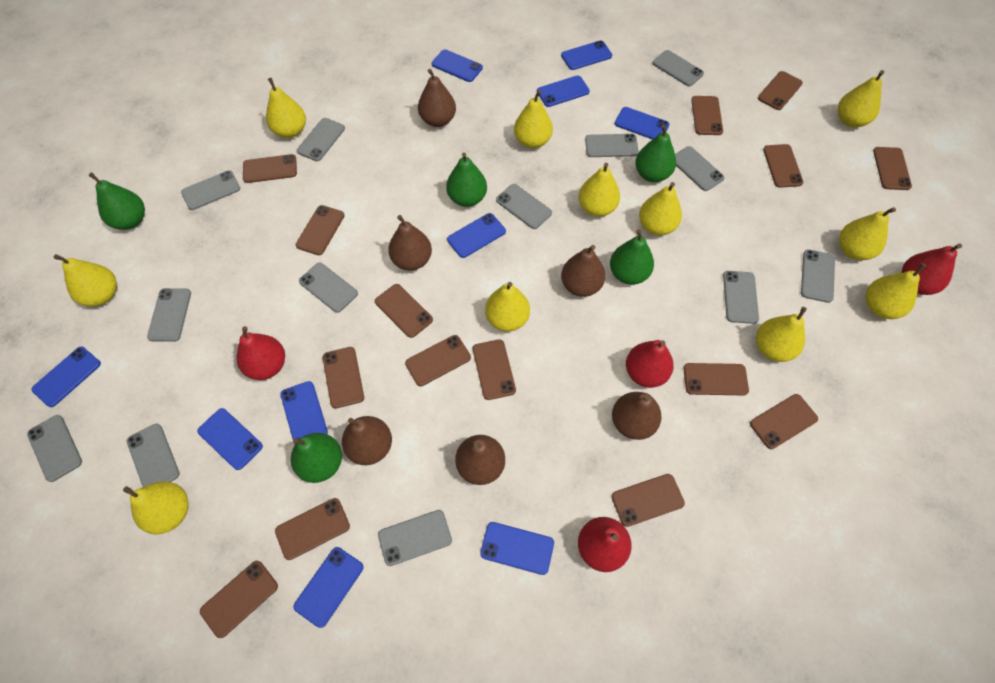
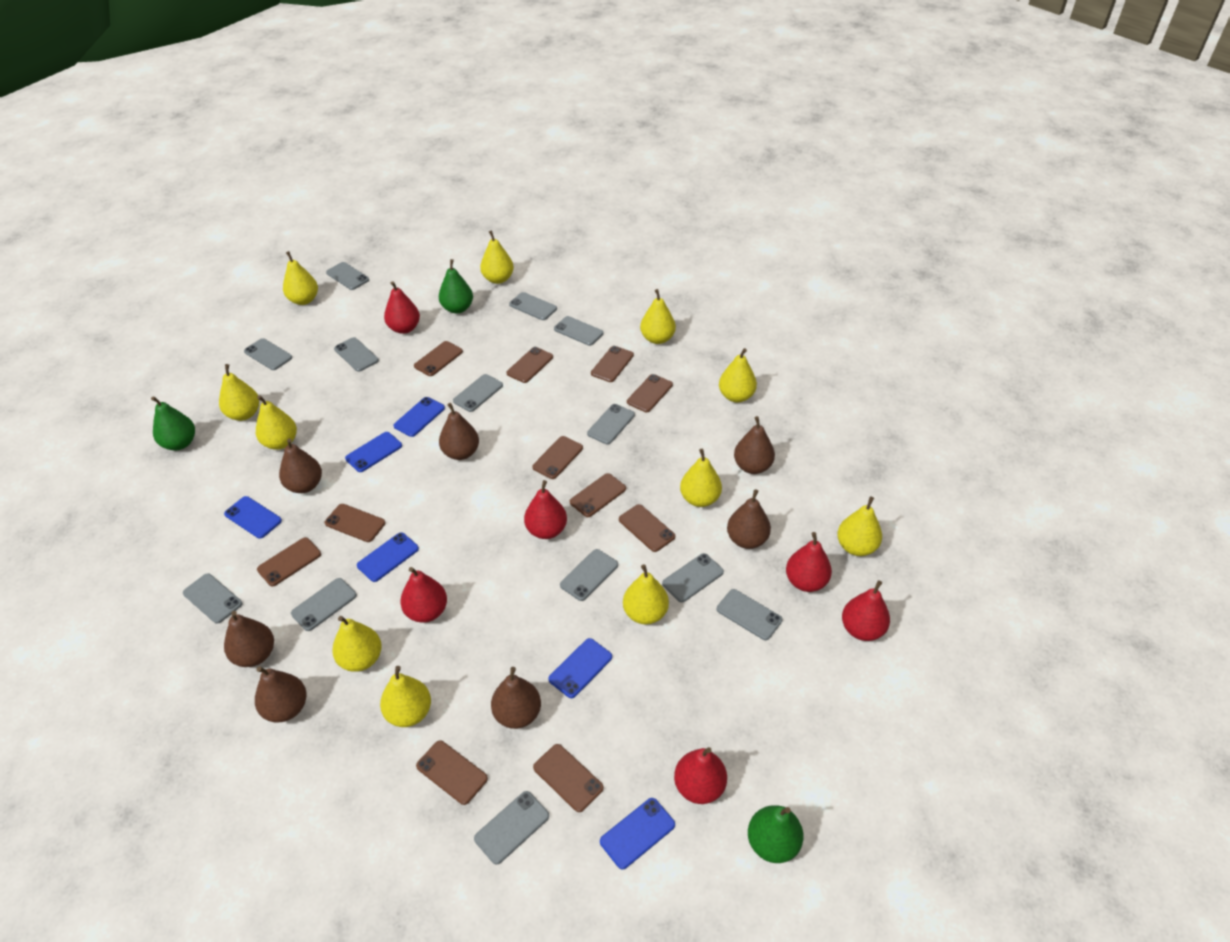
blue phone: [31,347,101,407] [197,408,263,470] [280,381,328,439] [293,547,364,628] [431,49,483,82] [447,213,506,258] [480,522,554,575] [537,75,590,107] [561,40,612,70] [615,107,669,140] = 10 -> [224,496,282,539] [345,432,402,472] [357,532,419,582] [393,397,445,437] [548,638,612,698] [600,798,675,869] = 6
brown pear: [342,416,392,465] [388,215,432,271] [418,69,456,127] [455,435,505,485] [561,245,605,297] [612,392,661,440] = 6 -> [224,611,274,667] [255,666,307,723] [279,439,322,493] [439,403,479,460] [491,667,541,729] [727,489,771,549] [734,416,775,474] = 7
brown phone: [200,561,278,638] [243,154,297,183] [275,498,350,560] [296,205,345,255] [323,347,364,408] [375,284,433,338] [405,335,471,386] [473,339,516,400] [611,474,685,527] [683,363,749,395] [691,96,723,135] [750,394,818,449] [758,71,803,110] [763,144,803,188] [873,147,912,190] = 15 -> [257,537,321,586] [325,504,386,542] [414,341,463,376] [416,740,488,805] [507,347,553,383] [532,436,583,479] [533,744,604,812] [570,473,626,517] [591,346,634,382] [619,504,675,552] [627,374,673,412] = 11
green pear: [89,172,145,230] [291,433,342,483] [446,152,487,207] [610,229,654,285] [635,124,676,182] = 5 -> [151,396,195,450] [439,259,473,313] [748,805,804,863] = 3
red pear: [236,326,285,380] [578,517,632,572] [626,340,674,388] [902,244,962,295] = 4 -> [384,281,420,334] [400,567,447,623] [524,480,567,539] [674,747,727,804] [786,532,832,592] [842,580,890,641] = 6

